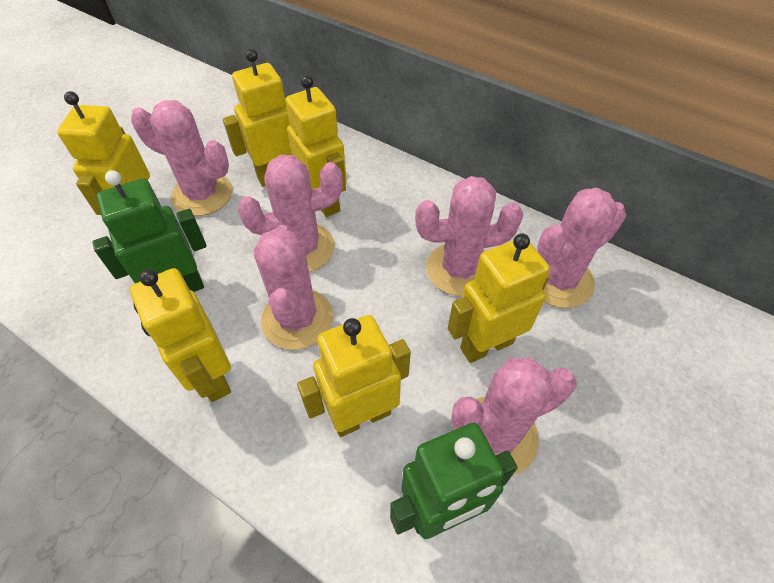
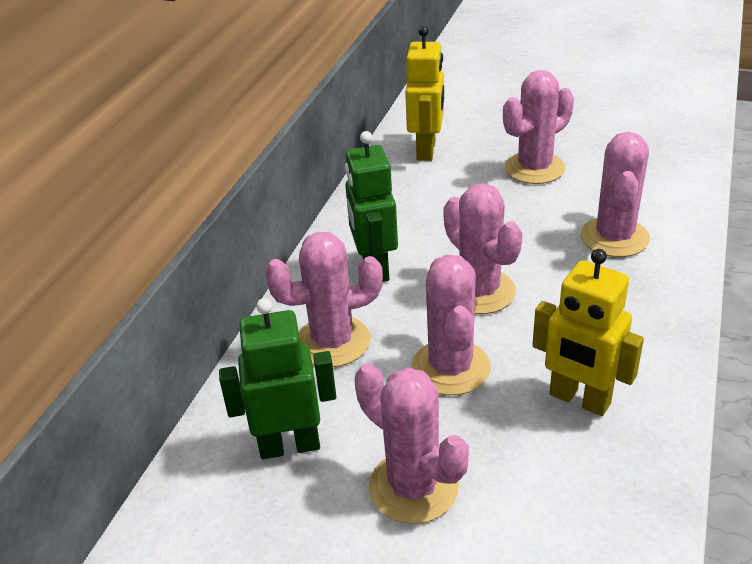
yellow robot: [57,91,150,215] [130,268,231,402] [223,49,292,186] [285,75,347,217] [297,315,411,437] [448,233,550,363] = 6 -> [405,26,444,161] [532,249,644,416] = 2

